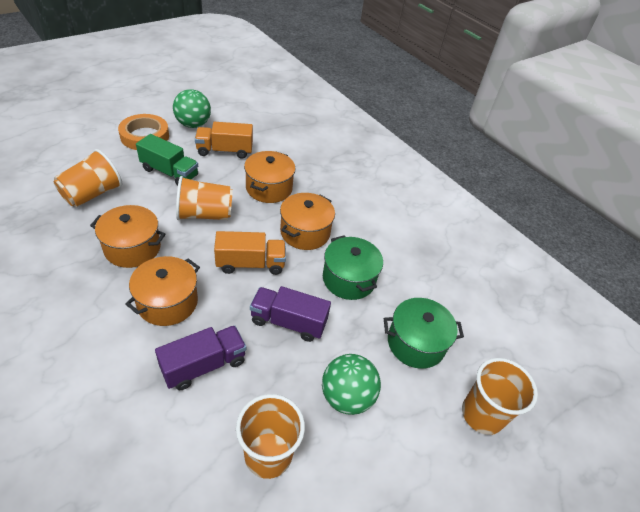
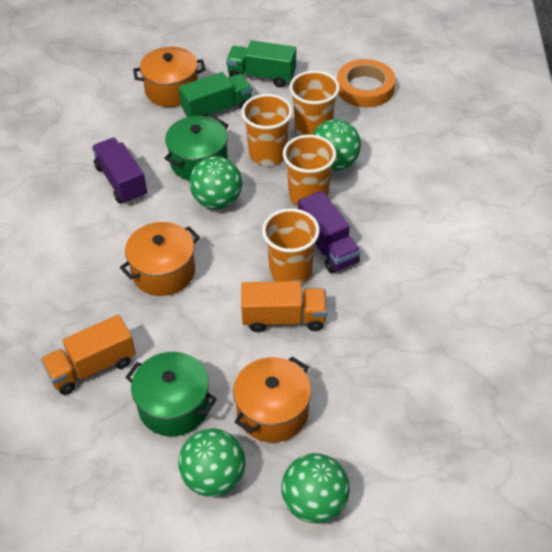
green ball: [173,89,211,128] [322,354,381,415] = 2 -> [178,428,245,497] [189,156,242,209] [281,453,350,523] [312,119,361,171] = 4
green truck: [136,134,198,185] = 1 -> [179,72,252,117] [226,41,296,87] = 2
orange pot: [90,205,166,268] [125,256,200,326] [244,151,295,203] [280,193,335,250] = 4 -> [120,222,200,296] [133,47,205,107] [233,357,311,443] = 3

